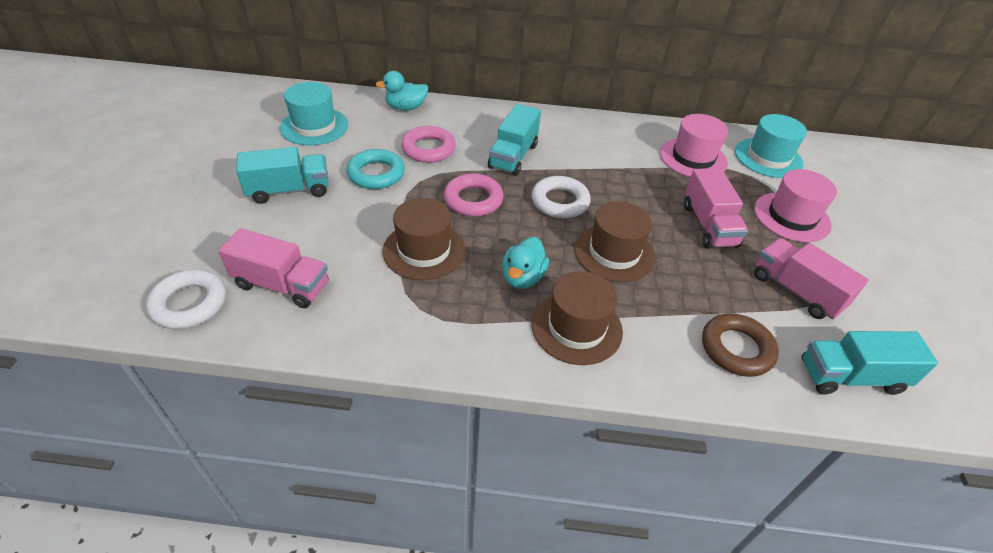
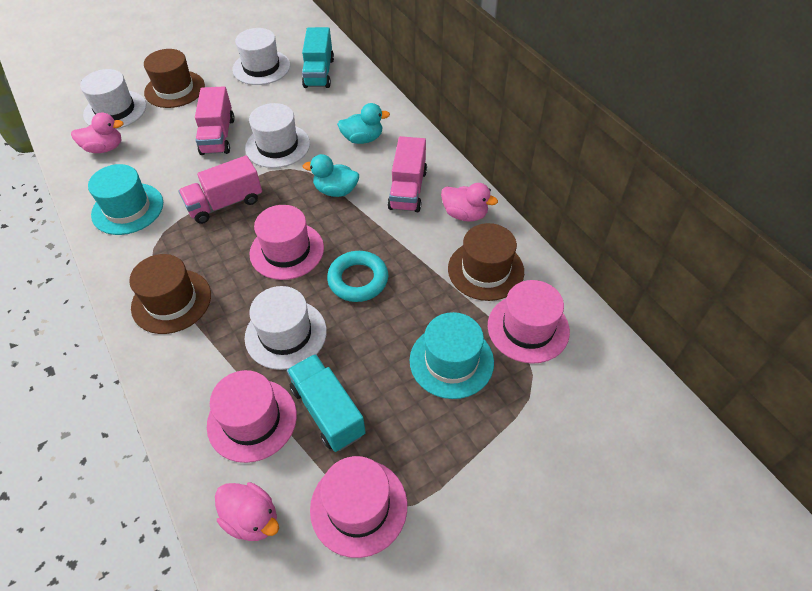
brown ring: [702,313,779,377] = 1 -> none = 0
pink duck: none = 0 -> [71,113,124,153] [215,482,279,541] [441,183,498,222] = 3
pink hat: [660,114,728,177] [754,169,837,242] = 2 -> [207,370,297,463] [250,205,324,280] [310,456,407,558] [488,280,570,364] = 4
pink ring: [401,126,456,163] [444,174,504,216] = 2 -> none = 0
turquoise truck: [236,147,329,204] [488,104,541,176] [802,331,938,395] = 3 -> [287,354,366,452] [302,27,334,88] = 2
white hat: none = 0 -> [80,69,146,129] [232,28,290,85] [245,103,310,168] [245,286,327,370] = 4
white ring: [146,270,226,329] [532,176,591,218] = 2 -> none = 0

